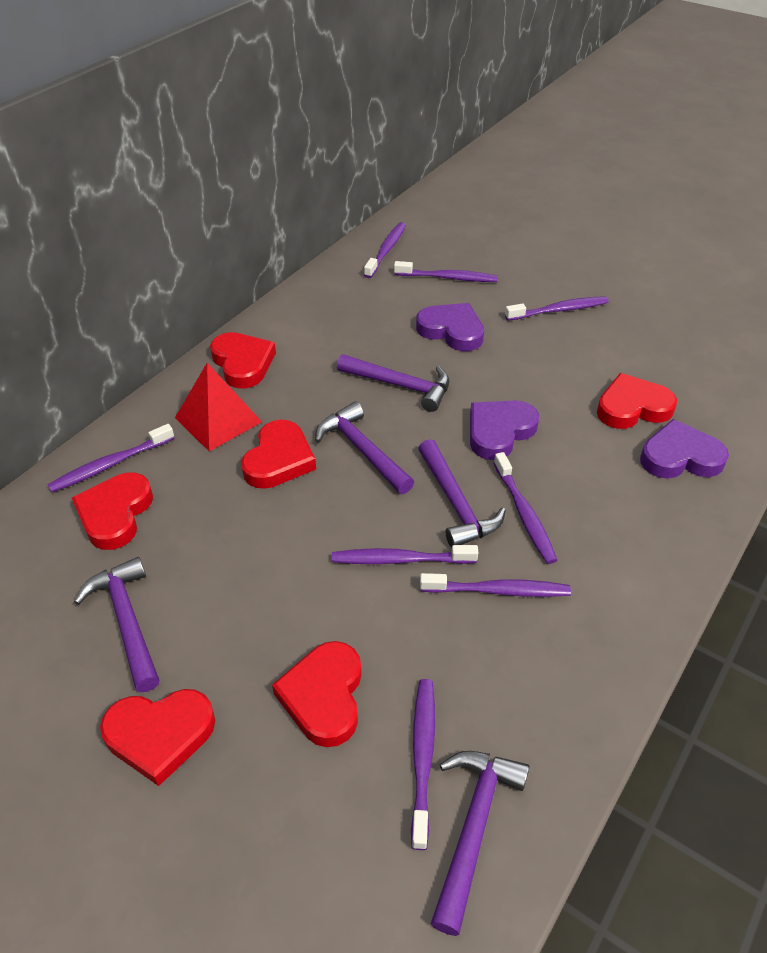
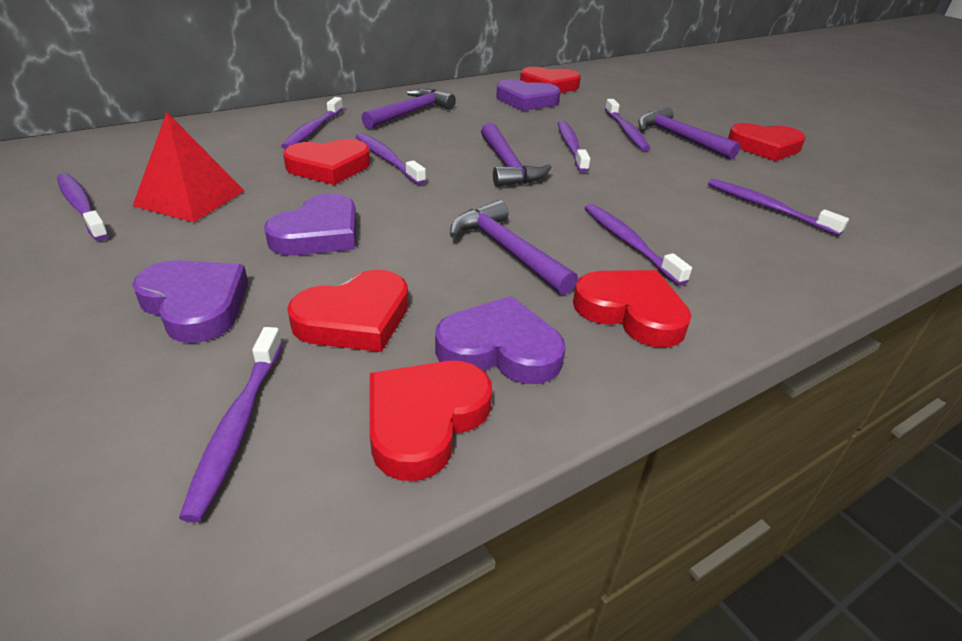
purple hammer: [74,557,159,692] [315,401,414,494] [337,354,450,412] [418,439,506,548] [431,751,530,936] = 5 -> [361,89,456,129] [450,200,578,295] [481,123,552,187] [638,107,741,159] = 4
purple heart: [416,303,484,351] [470,400,539,460] [640,419,729,479] = 3 -> [132,260,248,343] [264,193,357,256] [435,296,566,384] [496,79,561,111] = 4

